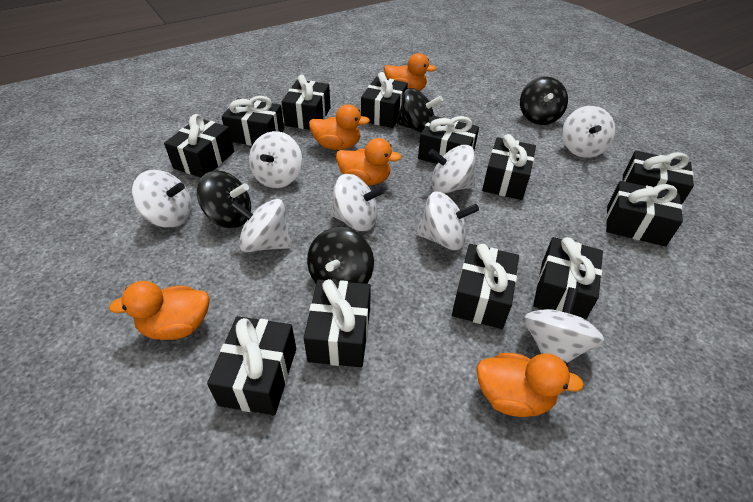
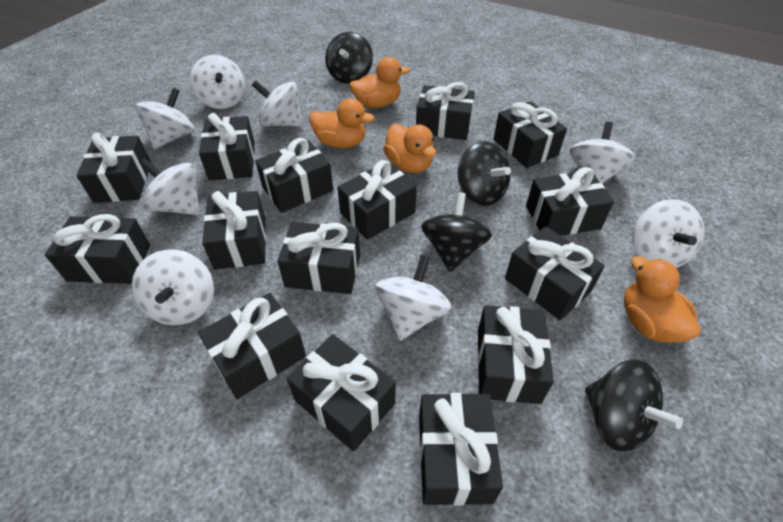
black gift: [164,114,234,178] [207,316,296,415] [221,96,284,146] [282,75,331,130] [304,279,371,367] [361,72,408,128] [418,116,479,164] [452,244,519,329] [482,134,536,200] [533,237,603,320] [606,181,683,246] [623,150,694,205] = 12 -> [45,214,150,284] [76,133,151,203] [198,293,306,399] [199,113,255,181] [202,191,266,270] [256,138,333,213] [277,222,360,294] [287,334,396,451] [337,160,417,240] [416,82,475,140] [419,393,503,506] [477,305,554,404] [494,101,567,168] [505,227,605,320] [526,167,614,236] = 15
orange duck: [109,281,209,340] [309,104,370,150] [336,138,401,185] [384,53,436,91] [476,353,584,417] = 5 -> [309,98,375,148] [349,57,410,108] [383,124,436,173] [624,256,700,343] = 4

